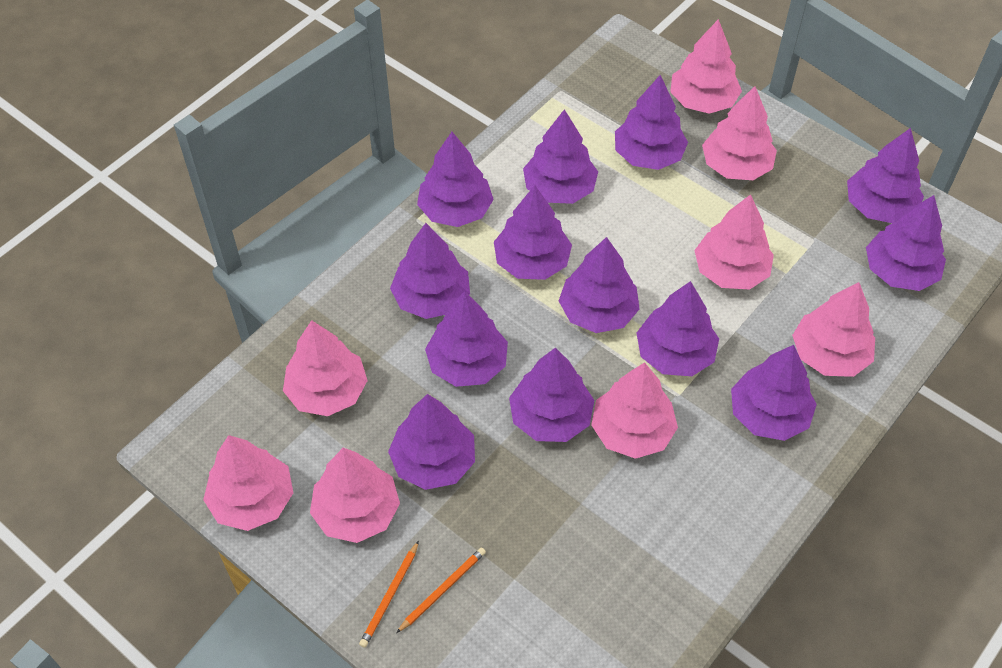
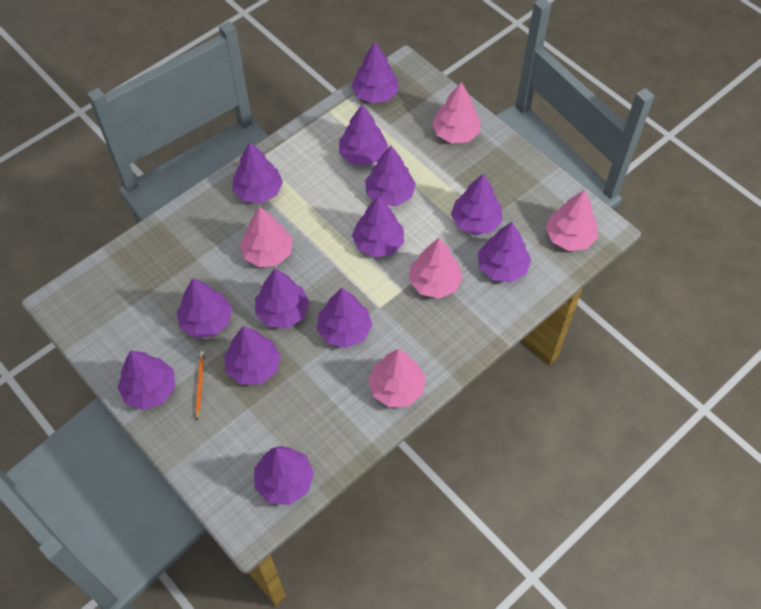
orange pencil: [359,541,419,648] [396,547,486,633] = 2 -> [195,351,205,420] = 1
pink tree: [203,435,293,531] [283,320,368,416] [310,448,400,543] [591,362,678,459] [670,19,742,114] [694,194,774,289] [702,86,777,180] [792,282,875,377] = 8 -> [240,207,293,267] [368,349,425,407] [409,238,463,299] [432,82,481,143] [546,190,598,251] = 5

